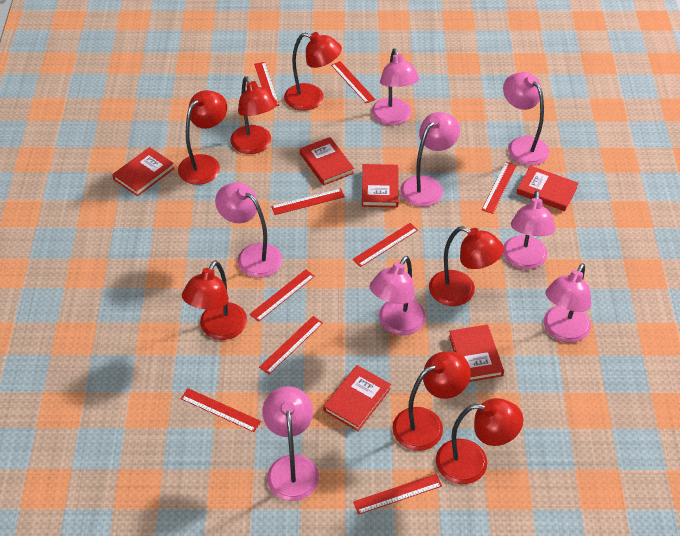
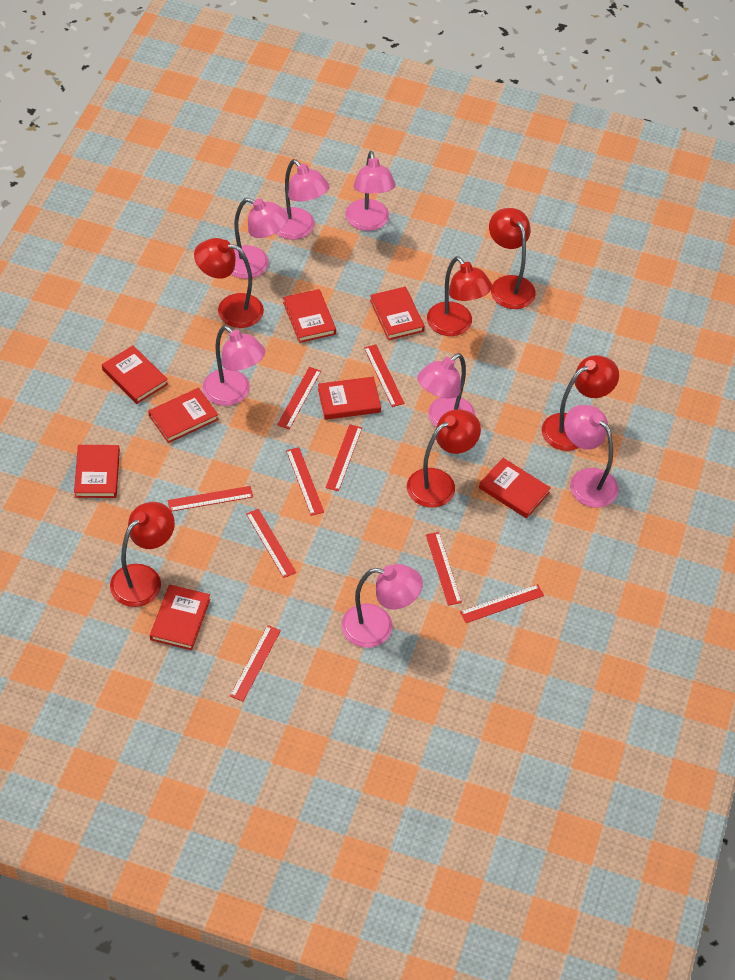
pink lamp: [215,182,282,278] [262,386,319,501] [369,256,426,335] [371,48,419,126] [400,112,460,207] [503,72,550,166] [503,191,556,270] [544,263,591,343] = 8 -> [203,325,265,406] [231,198,289,279] [276,159,330,240] [341,564,423,648] [346,151,396,231] [417,353,476,427] [564,405,619,508] = 7
red book: [112,147,175,196] [300,137,354,186] [323,365,391,431] [362,164,399,207] [449,325,504,382] [516,166,578,211] = 6 -> [74,445,120,498] [102,345,168,404] [148,388,219,443] [150,584,210,650] [283,289,336,343] [318,377,381,420] [370,287,425,340] [479,458,551,518] = 8
red lamp: [178,90,227,185] [182,260,247,340] [230,77,277,154] [284,32,342,111] [392,351,471,451] [429,226,504,306] [436,398,523,484] = 7 -> [110,502,175,607] [194,238,264,328] [407,410,481,508] [427,256,492,336] [489,208,536,309] [542,355,619,451] = 6

